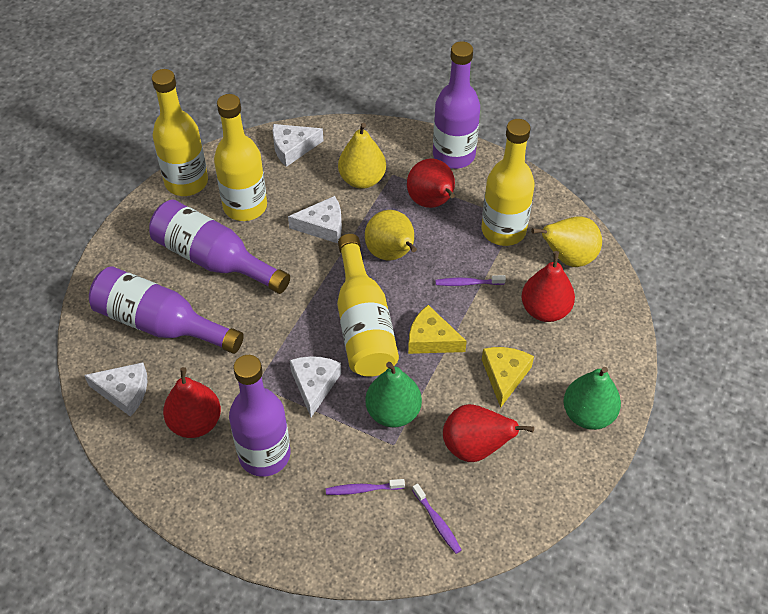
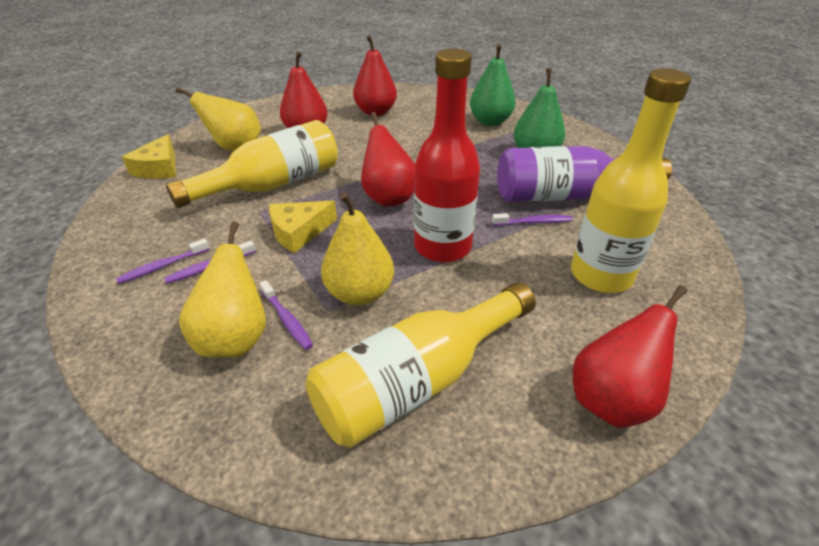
purple bottle: [89,266,244,354] [149,199,290,294] [229,355,290,477] [433,41,480,169] = 4 -> [497,146,672,202] = 1
purple toothbrush: [326,479,405,495] [412,483,461,554] [435,275,506,286] = 3 -> [116,238,210,284] [164,241,256,284] [259,280,313,350] [492,213,572,226] = 4
red bottle: none = 0 -> [414,48,480,262] = 1
white cheese: [84,362,147,417] [272,124,324,167] [288,196,342,243] [290,356,341,417] = 4 -> none = 0
yellow bottle: [152,69,208,196] [214,94,267,221] [337,234,399,377] [482,119,535,246] = 4 -> [166,120,338,208] [306,282,536,448] [571,68,691,293] = 3

